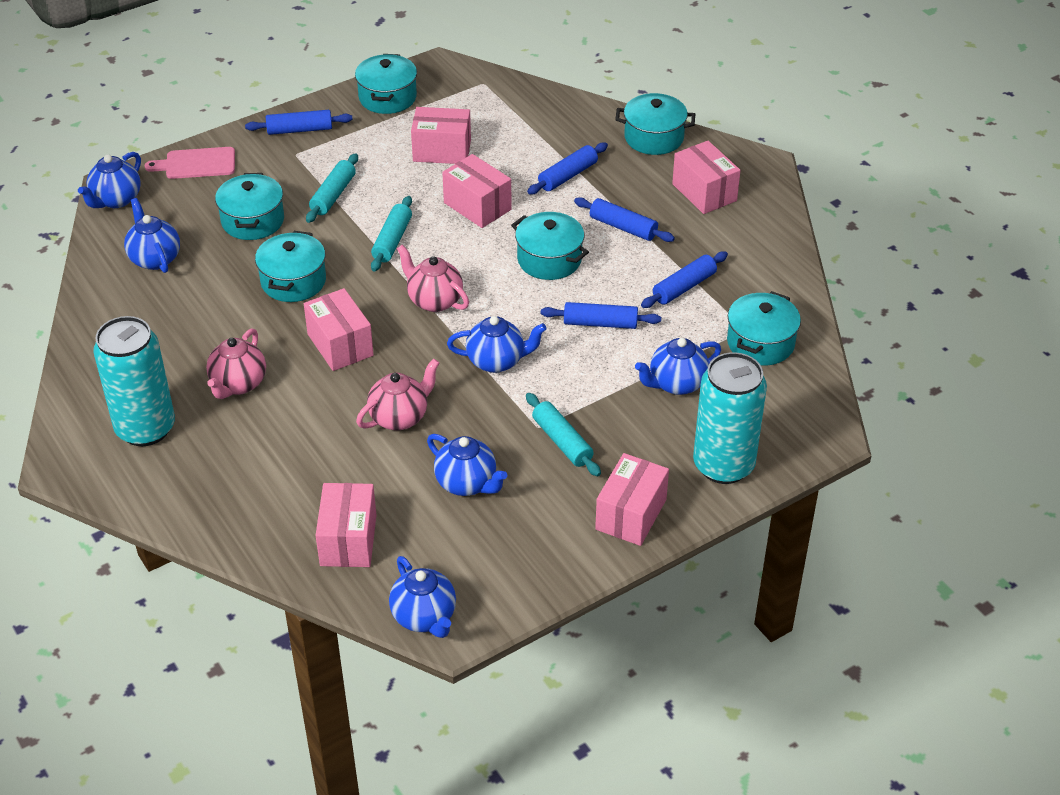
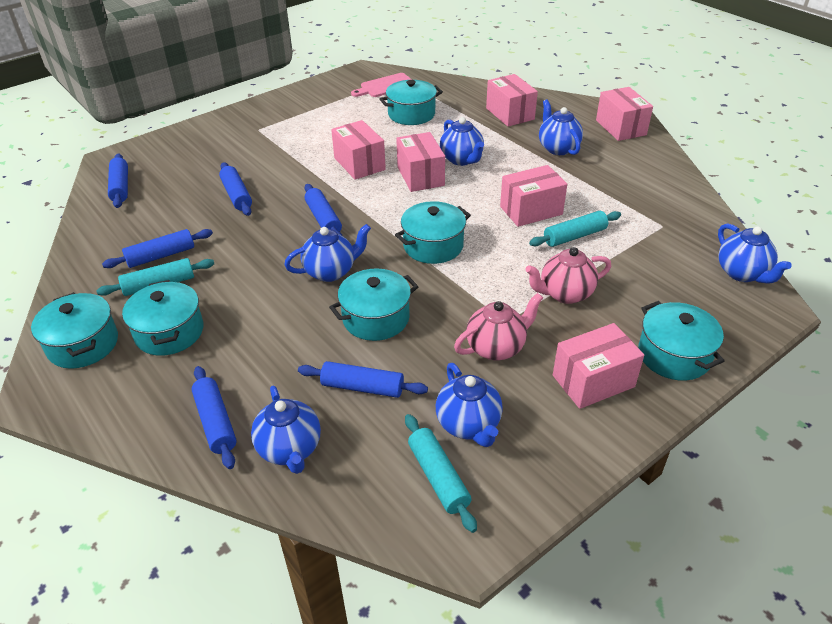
blue rolling pin: [245,110,353,135] [527,142,608,194] [541,302,661,329] [574,197,675,242] [641,251,728,308] = 5 -> [102,229,213,268] [108,154,128,208] [192,366,237,469] [219,162,252,216] [298,361,428,398] [305,184,342,235] = 6
pink teapot: [206,328,266,399] [356,359,439,430] [397,245,469,312] = 3 -> [454,293,543,360] [525,247,611,304] = 2
turquoise can: [93,316,175,446] [693,352,767,484] = 2 -> none = 0

